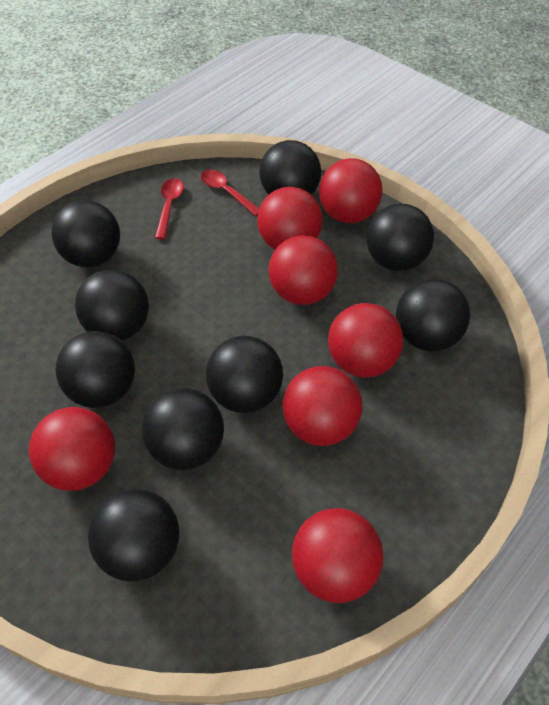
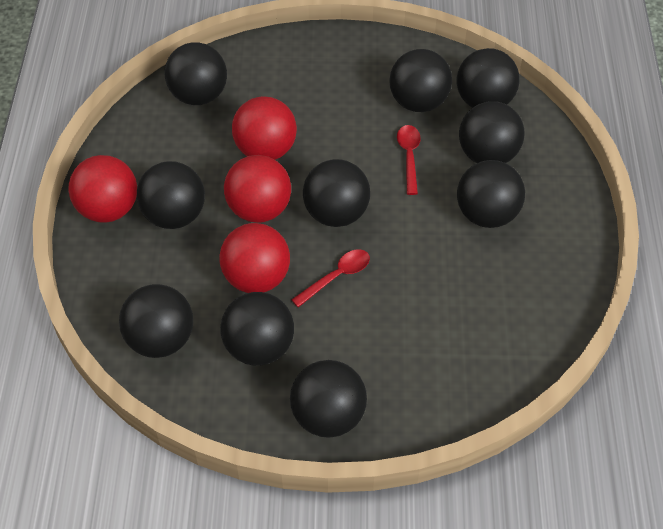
black ball: [51,200,120,267] [55,331,135,408] [75,270,149,341] [88,489,179,582] [142,388,224,470] [206,336,283,413] [259,140,321,195] [366,203,434,271] [396,279,470,352] = 9 -> [119,284,193,358] [137,161,205,229] [165,42,227,105] [220,292,294,366] [290,360,367,437] [303,159,370,227] [389,49,452,112] [457,48,520,108] [457,160,525,228] [459,101,524,163] = 10
red ball: [29,407,115,491] [257,187,323,250] [269,235,338,305] [282,366,362,446] [292,508,383,603] [319,158,383,223] [328,303,403,378] = 7 -> [68,155,137,223] [219,223,290,293] [224,155,291,223] [232,96,297,160] = 4

